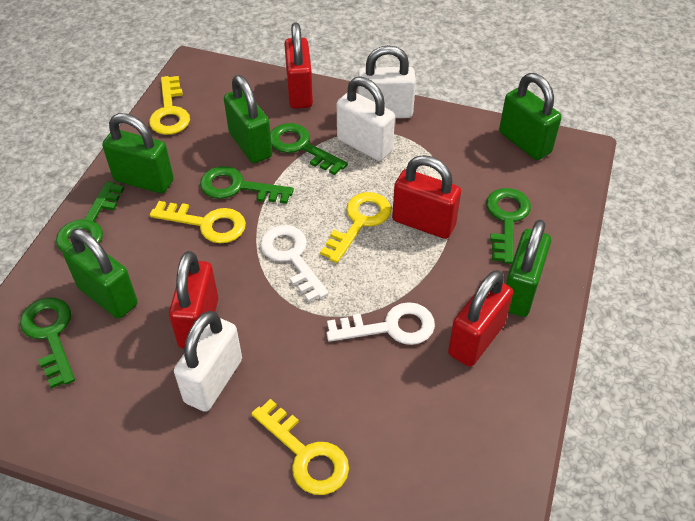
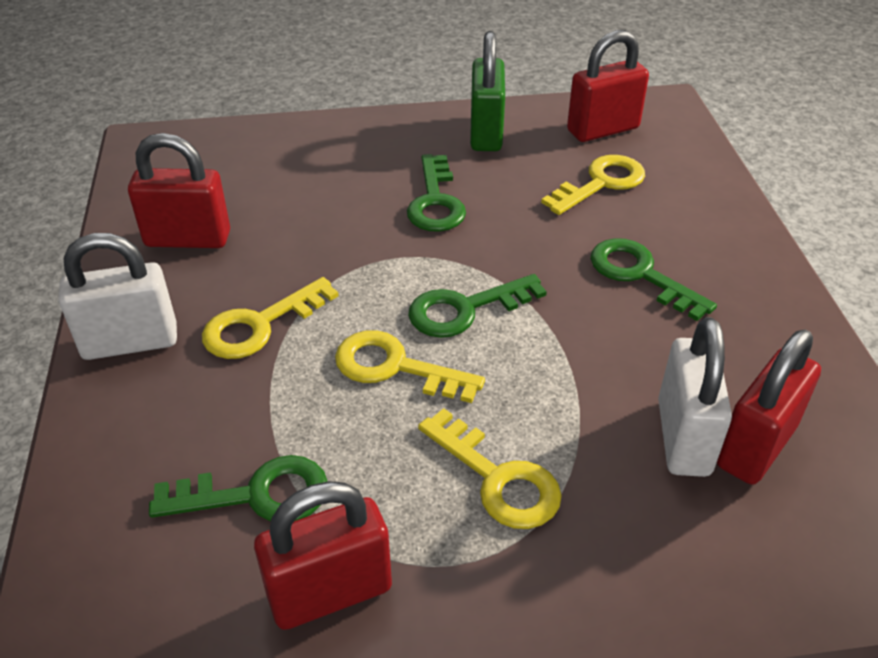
green key: [20,298,75,389] [56,181,124,252] [200,166,294,204] [270,123,348,175] [486,188,531,264] = 5 -> [149,455,328,522] [407,154,466,232] [408,274,547,338] [590,238,717,321] = 4
green padlock: [63,228,138,319] [102,113,174,193] [224,75,272,163] [499,73,562,160] [506,219,551,317] = 5 -> [470,31,505,151] = 1
white key: [260,225,329,302] [327,302,435,345] = 2 -> none = 0
white padlock: [174,311,242,412] [337,76,395,161] [358,45,416,118] = 3 -> [58,233,177,360] [658,317,732,477] = 2

